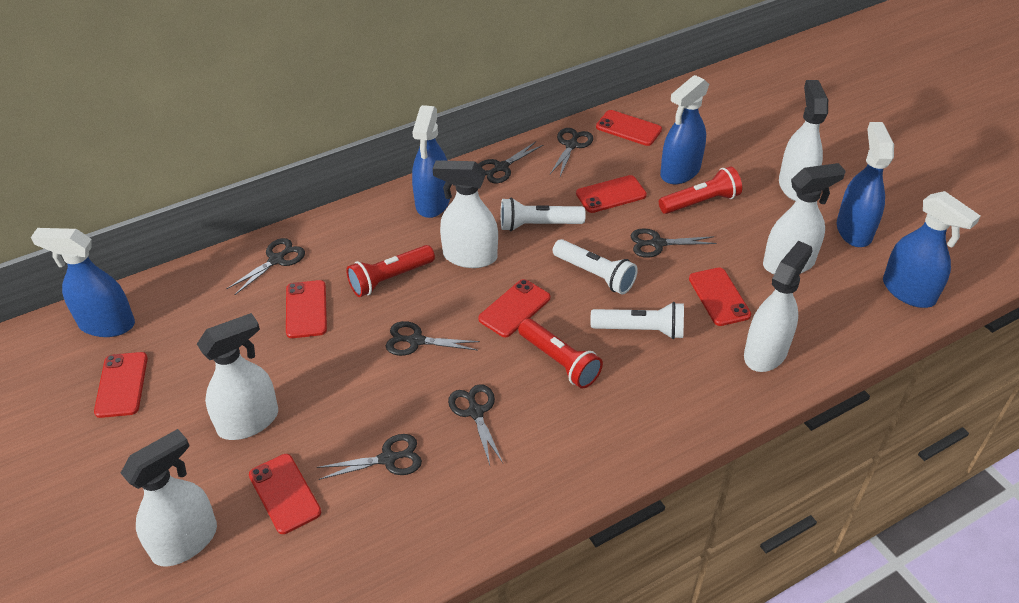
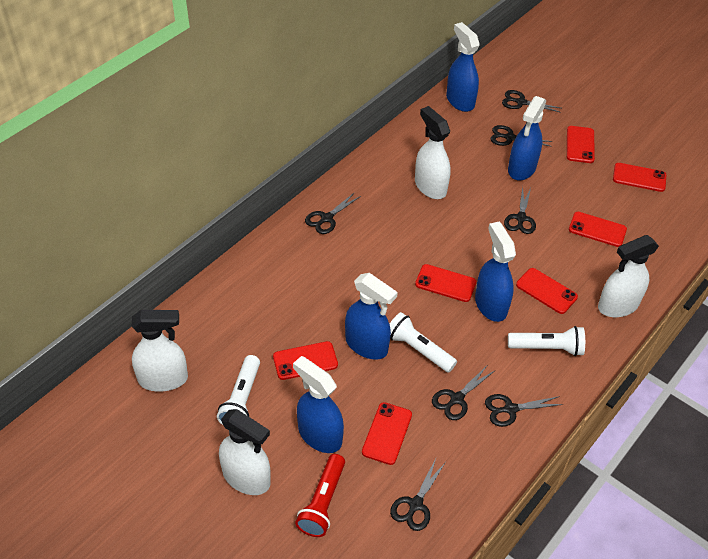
red flashlight: [346,245,435,297] [518,319,603,389] [659,166,742,214] = 3 -> [295,454,345,537] = 1
white spray bottle: [121,429,217,566] [197,313,278,440] [433,160,498,268] [744,241,813,372] [763,163,846,274] [779,80,828,201] = 6 -> [131,310,188,392] [219,409,271,495] [415,106,451,199] [598,235,659,317] = 4

